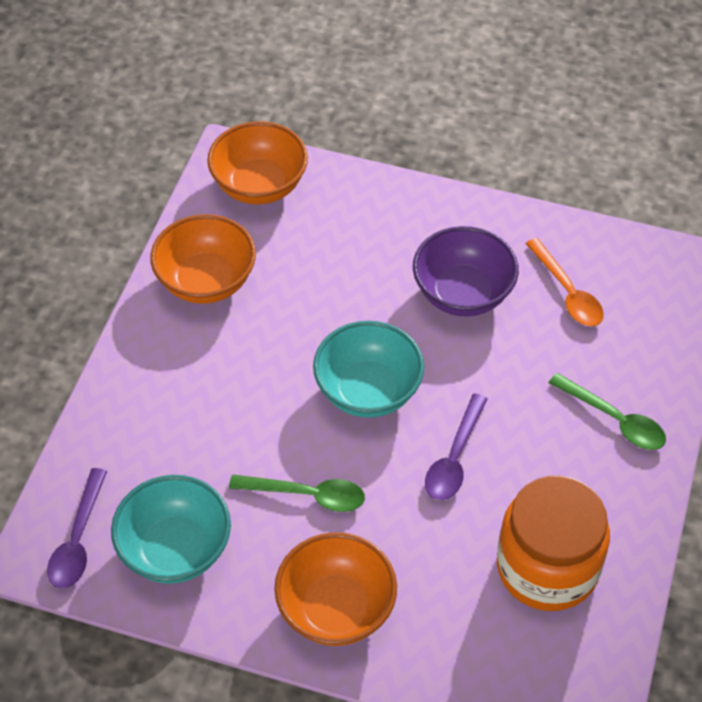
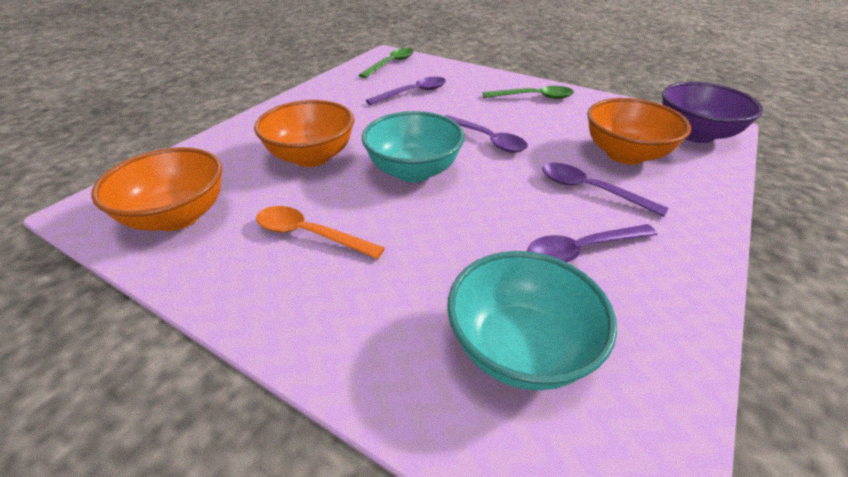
orange jar: [497,476,610,611] = 1 -> none = 0
purple spoon: [47,468,107,589] [425,393,488,500] = 2 -> [366,77,446,105] [445,115,528,153] [527,224,657,262] [542,163,668,217] = 4

